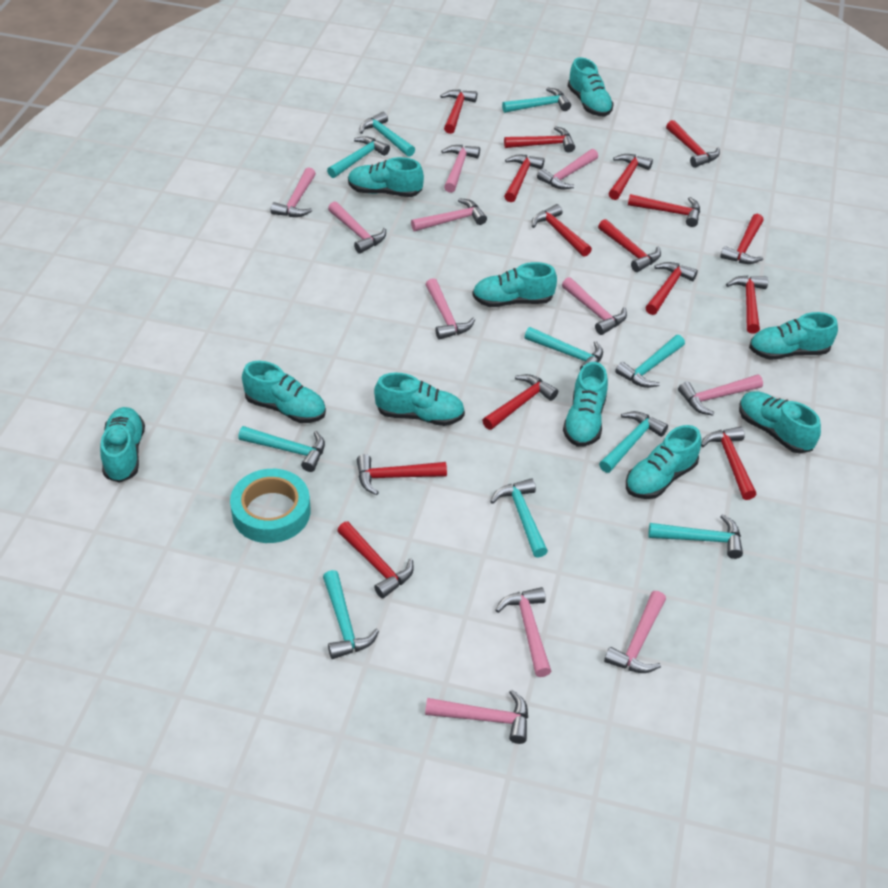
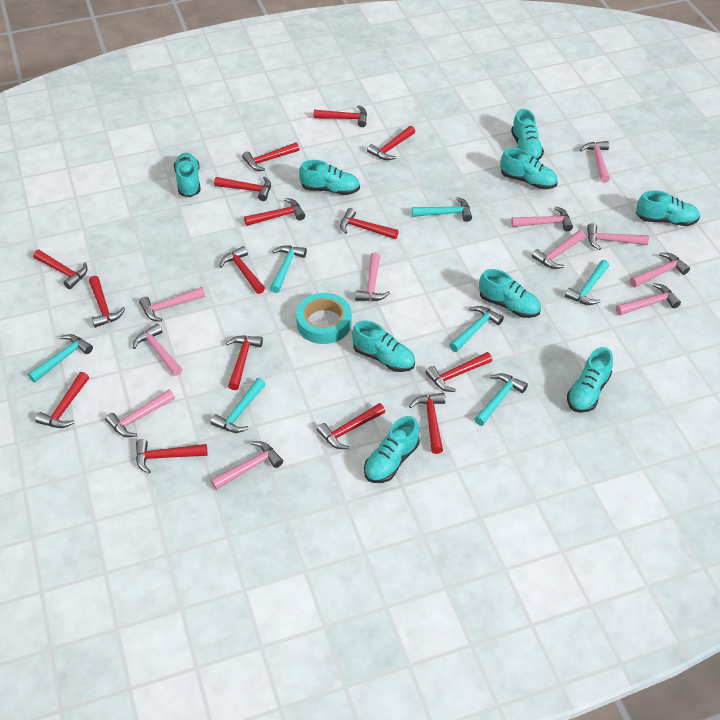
turquoise hammer: [238,426,325,472] [323,570,379,659] [327,136,390,178] [360,112,415,157] [490,478,548,558] [502,88,571,113] [525,327,603,370] [599,411,668,473] [615,335,685,388] [648,514,743,559] = 10 -> [28,334,93,382] [210,378,266,433] [270,246,307,293] [412,197,472,222] [449,306,504,352] [474,373,528,426] [565,260,609,305] = 7
turquoise shoe: [100,407,145,483] [242,361,326,423] [348,157,424,197] [374,373,465,426] [472,262,557,307] [563,362,608,447] [568,57,614,116] [626,425,702,499] [739,391,821,453] [749,312,838,360] = 10 -> [174,153,201,197] [299,160,360,195] [352,320,415,372] [364,416,419,483] [479,269,541,318] [500,148,558,189] [511,109,544,160] [567,347,613,413] [636,190,700,226] = 9

